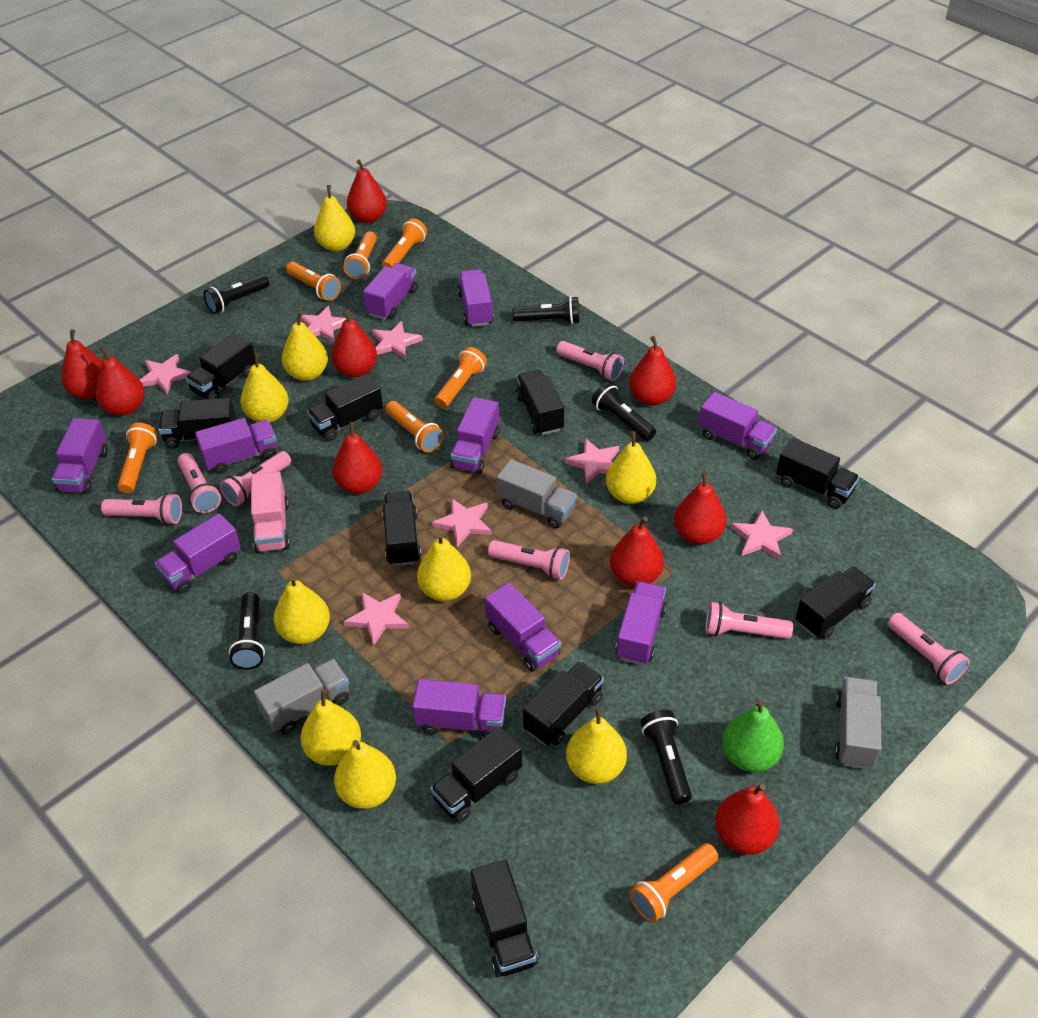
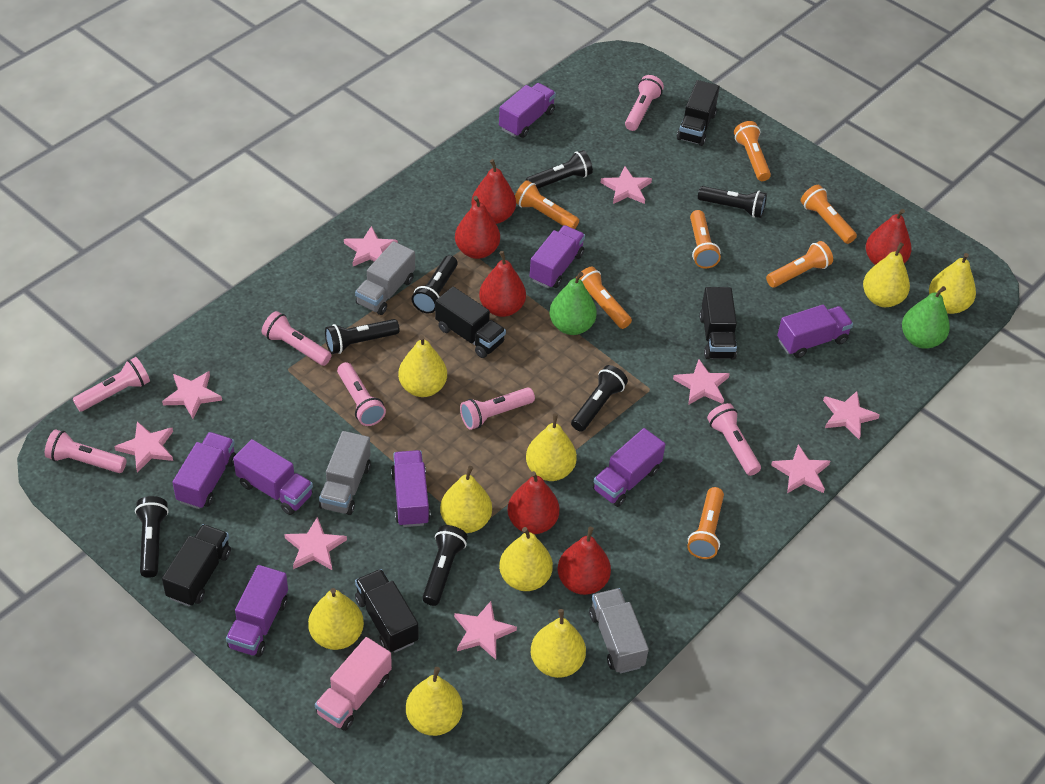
black flashlight: [204,274,269,314] [229,592,265,670] [512,296,580,324] [592,382,656,441] [641,710,692,804] = 5 -> [135,496,169,578] [325,319,400,354] [412,255,458,313] [422,525,468,606] [526,150,593,189] [571,365,628,432] [698,186,767,218] = 7
black truck: [158,398,236,449] [185,333,255,399] [307,374,383,441] [382,491,421,566] [430,726,522,823] [471,859,538,977] [516,370,564,435] [523,661,604,745] [776,438,860,509] [796,566,876,639] = 10 -> [162,524,231,606] [355,569,418,652] [435,287,506,358] [677,80,720,146] [699,287,737,360] = 5
green pear: [722,699,784,772] = 1 -> [549,272,597,335] [902,286,950,349] = 2
pink star: [140,354,191,394] [300,305,346,343] [344,592,409,646] [372,321,423,359] [432,498,492,547] [565,438,619,484] [731,510,793,560] = 7 -> [114,422,173,473] [162,371,222,419] [284,517,347,570] [344,226,398,266] [454,601,517,660] [600,166,652,204] [673,359,730,405] [771,444,830,493] [823,391,880,439] = 9
purple truck: [52,418,108,494] [155,513,241,594] [195,418,277,474] [363,263,418,320] [412,679,506,738] [450,397,499,474] [458,269,494,327] [485,583,561,672] [615,581,667,665] [698,392,777,460] = 10 -> [172,432,236,509] [226,565,288,657] [233,439,313,515] [391,450,431,527] [499,83,556,138] [530,225,585,288] [593,428,665,507] [777,305,853,358] = 8
red pear: [61,329,102,399] [96,346,144,416] [331,310,377,378] [332,422,383,494] [347,160,387,223] [610,517,664,587] [629,336,676,406] [674,471,726,545] [715,784,780,855] = 9 -> [455,196,500,259] [471,159,516,224] [479,251,526,317] [507,471,559,534] [558,527,611,595] [866,209,911,265] = 6

